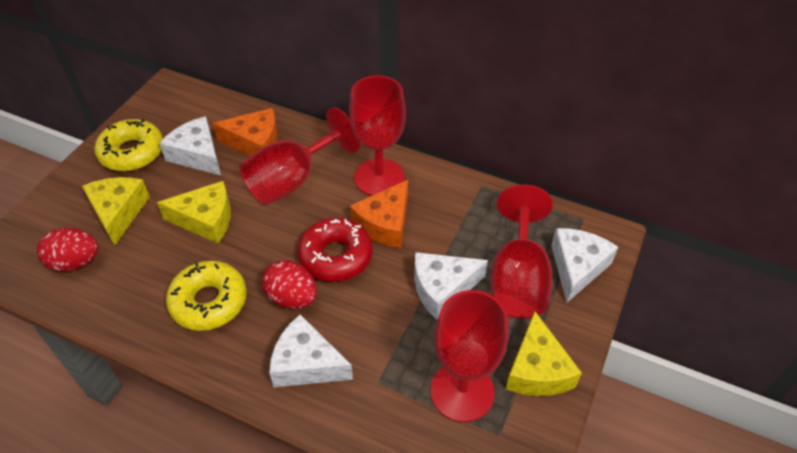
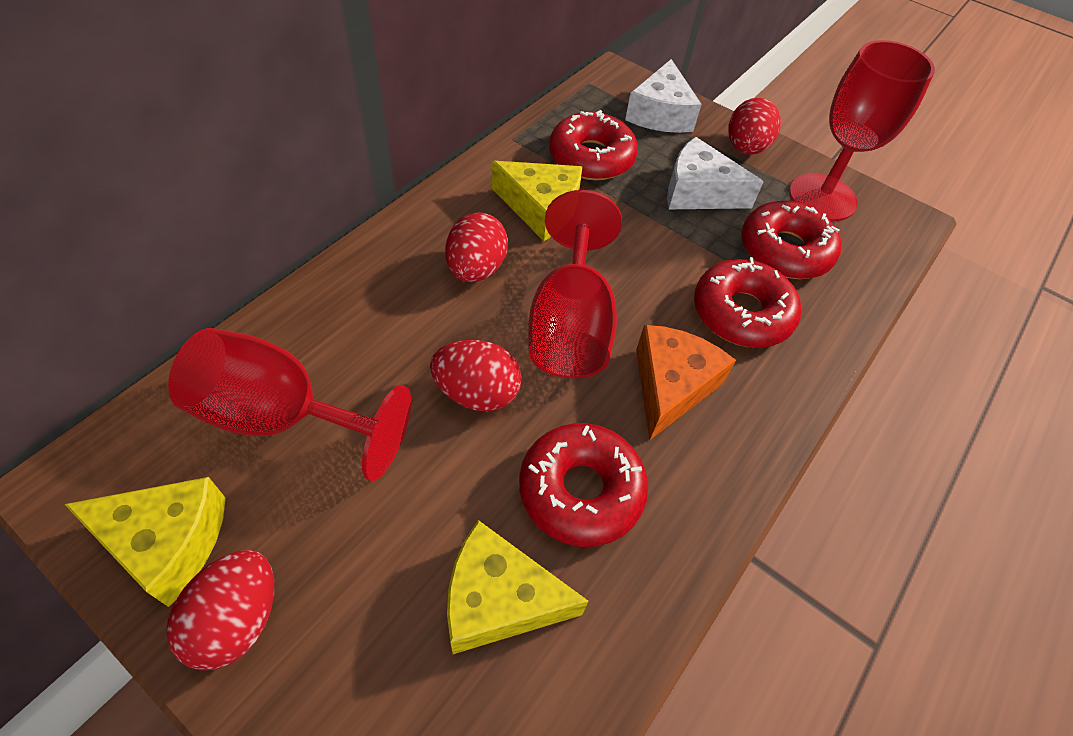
orange cheese: [212,108,278,156] [350,180,408,248] = 2 -> [636,325,736,440] = 1
red donut: [298,218,373,282] = 1 -> [519,423,648,547] [549,110,638,181] [694,257,801,348] [741,201,841,279] = 4
red egg: [37,228,98,272] [262,260,317,309] = 2 -> [166,550,274,671] [430,340,522,411] [445,212,508,283] [728,98,781,155] = 4
red goblet: [239,107,360,205] [349,75,406,196] [431,290,509,422] [491,185,553,318] = 4 -> [168,328,411,481] [528,190,622,378] [789,40,935,221] = 3
white cheese: [159,116,221,175] [269,314,353,387] [414,252,488,320] [551,228,618,303] = 4 -> [625,59,702,133] [667,137,764,209] = 2
yellow donut: [95,119,163,171] [166,261,247,331] = 2 -> none = 0

